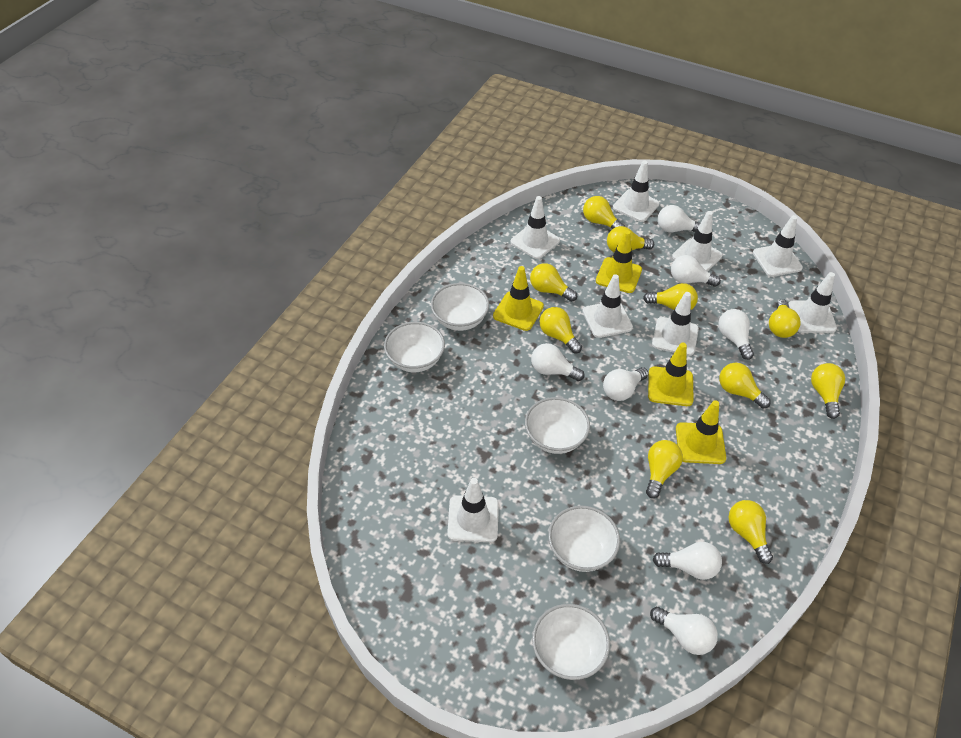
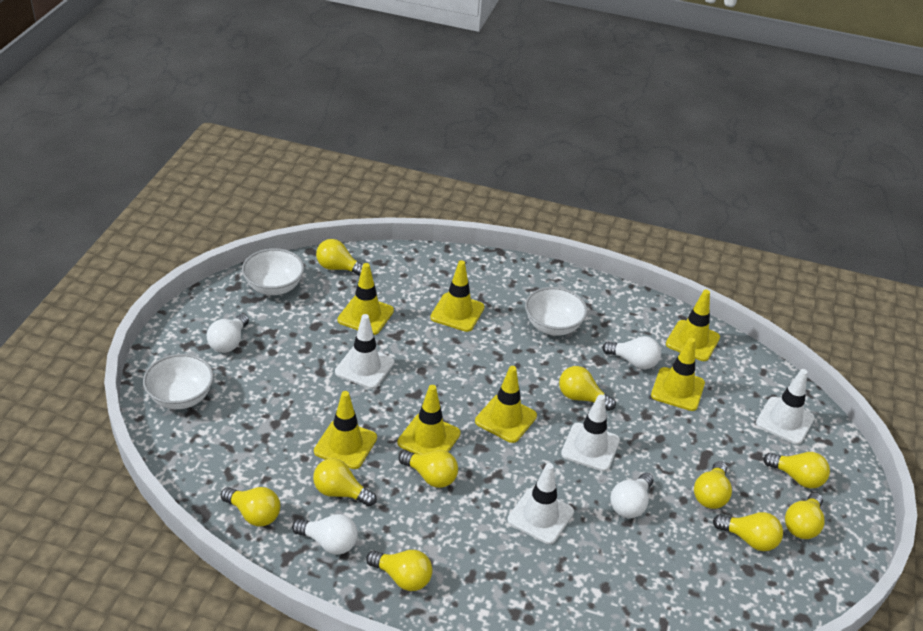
white bowl: [384,322,445,372] [431,283,489,331] [525,397,590,454] [532,604,610,680] [548,506,620,572] = 5 -> [143,354,214,409] [242,248,304,295] [525,287,587,335] = 3
white light bulb: [531,343,584,381] [603,367,648,401] [650,607,718,655] [652,542,722,580] [658,205,700,233] [671,255,721,287] [718,309,754,360] = 7 -> [207,314,249,353] [292,514,358,555] [602,336,661,369] [610,473,654,518] = 4
white traffic cone: [447,478,499,542] [510,196,560,259] [582,274,633,338] [613,161,660,222] [652,292,699,356] [672,211,723,272] [753,215,803,277] [788,272,837,333] = 8 -> [335,314,394,389] [507,463,574,544] [561,394,620,471] [756,369,815,444] = 4
yellow traffic cone: [493,266,544,331] [596,230,642,293] [648,342,694,406] [676,400,726,464] = 4 -> [314,391,377,469] [337,263,394,335] [397,385,461,454] [430,260,485,332] [475,366,537,443] [651,337,705,411] [666,290,720,361] = 7

